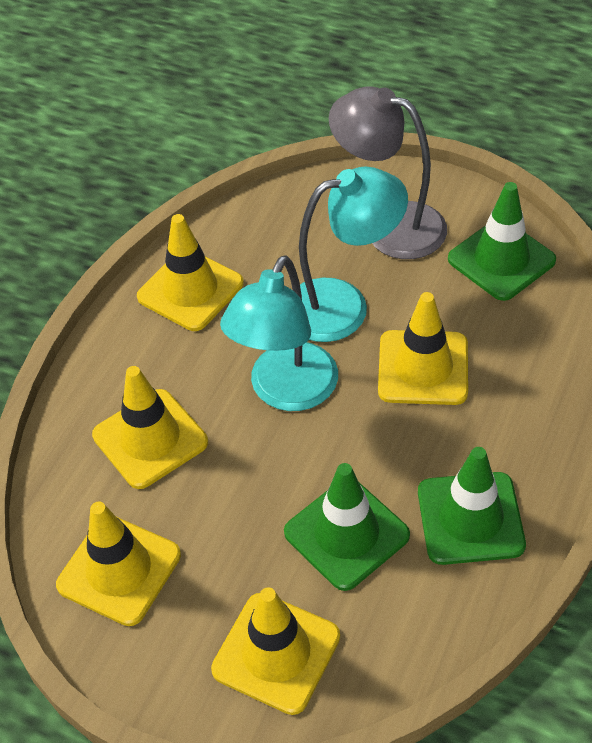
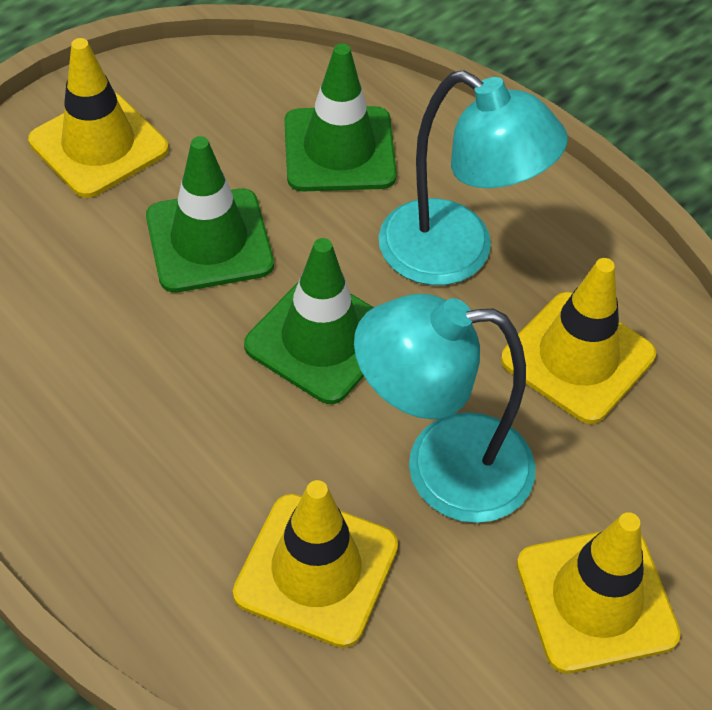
grey lamp: [329,86,447,259] = 1 -> none = 0
yellow traffic cone: [56,502,181,626] [92,366,208,489] [137,214,244,331] [211,587,340,715] [378,292,468,405] = 5 -> [28,38,169,198] [233,480,398,648] [501,258,656,424] [517,512,681,674] = 4

